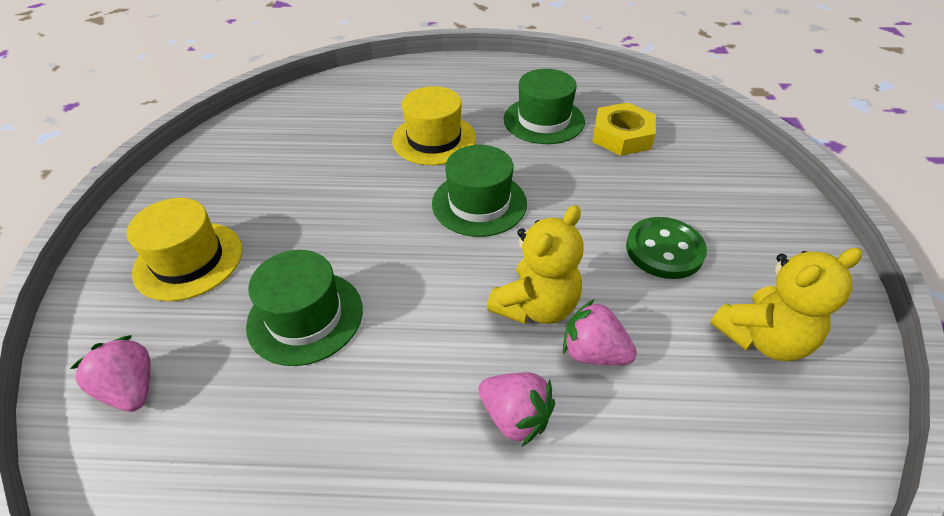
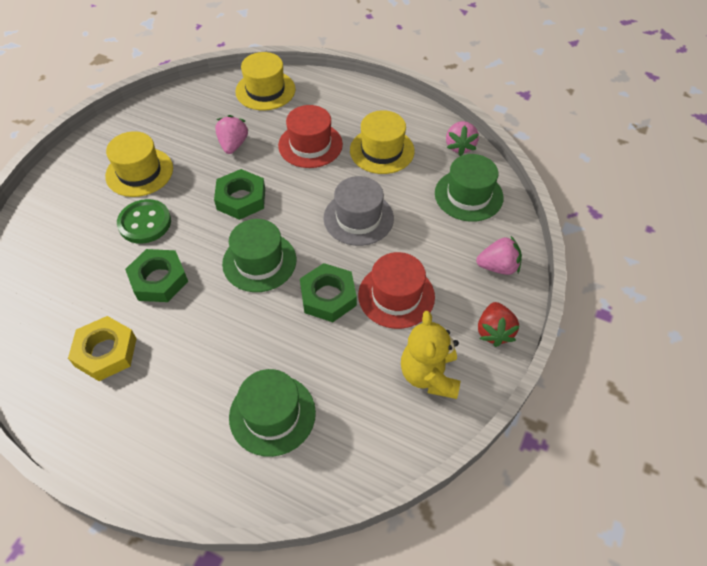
green nut: none = 0 -> [125,249,188,302] [214,169,265,220] [300,263,357,322] = 3
grey hat: none = 0 -> [324,176,394,246] = 1
red hat: none = 0 -> [278,105,343,168] [358,252,435,329] = 2
red strawberry: none = 0 -> [478,302,520,347] = 1
yellow hat: [127,198,242,301] [392,86,476,165] = 2 -> [105,131,173,197] [235,52,296,110] [350,110,415,174] = 3
yellow teddy bear: [487,205,584,324] [710,248,862,361] = 2 -> [401,311,460,399] = 1

